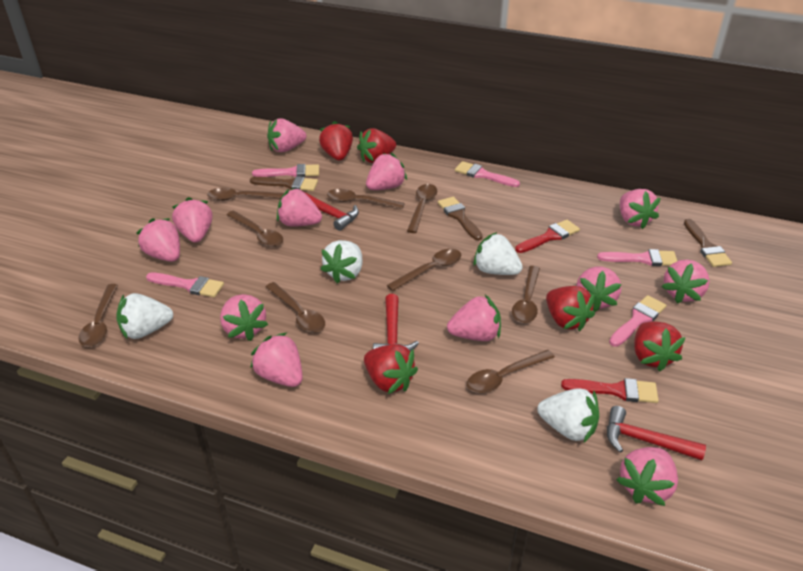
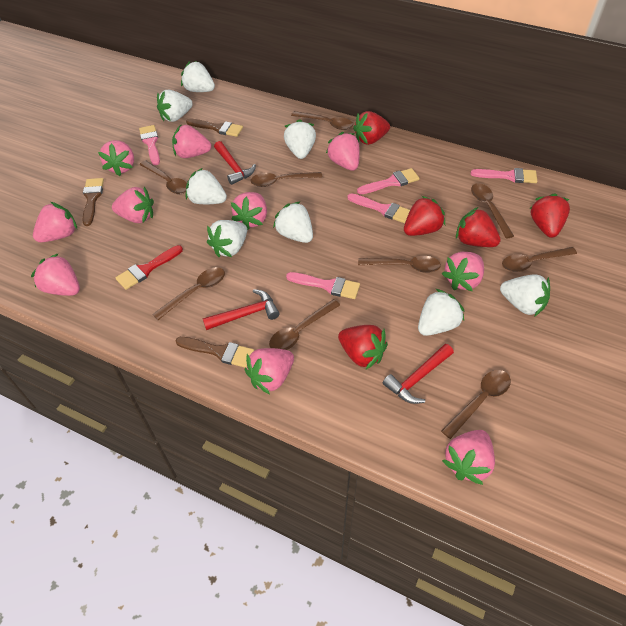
pink strawberry: [136,218,180,262] [172,197,212,243] [220,294,268,341] [250,333,303,387] [267,118,306,152] [277,188,322,226] [366,153,407,190] [447,295,501,341] [576,267,621,312] [616,447,678,506] [620,189,661,229] [662,260,710,304] = 12 -> [31,254,80,296] [33,202,77,242] [98,140,134,176] [112,186,154,223] [172,124,211,158] [231,192,267,230] [245,348,294,394] [326,132,360,171] [442,252,484,291] [442,430,495,485] = 10
red brush: [515,220,580,253] [561,378,659,403] = 2 -> [115,245,183,290] = 1
white strawberry: [116,293,173,340] [320,240,363,284] [473,232,523,275] [537,388,599,443] = 4 -> [157,90,193,122] [181,61,215,92] [186,168,227,204] [207,220,247,257] [273,201,313,243] [284,119,316,159] [418,289,465,336] [500,274,550,317] = 8

